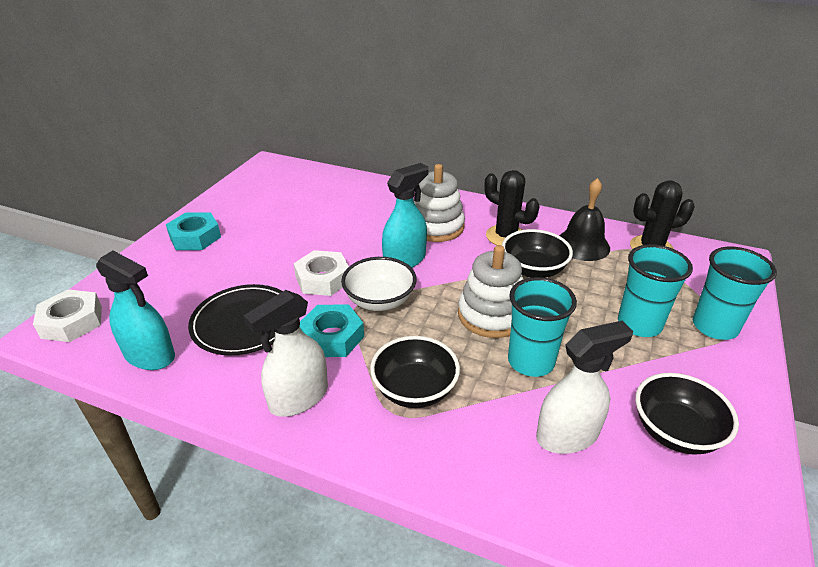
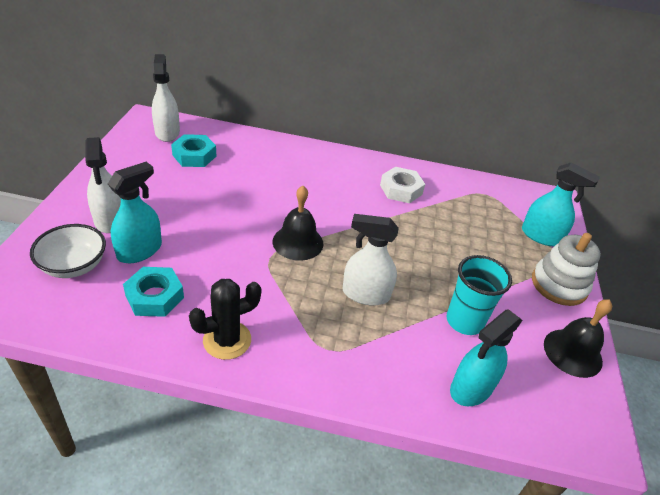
black bell: [559,178,610,261] = 1 -> [273,186,323,261] [544,299,612,378] = 2
black bowl: [370,336,460,408] [502,229,573,278] [635,373,739,455] = 3 -> none = 0
black cactus: [484,170,539,246] [630,180,695,249] = 2 -> [189,279,262,360] = 1
black plate: [188,284,283,355] = 1 -> none = 0
turquoise cup: [508,277,577,377] [618,244,693,337] [693,247,777,340] = 3 -> [447,255,512,335] = 1
turquoise spray bottle: [96,251,175,370] [382,163,429,268] = 2 -> [108,162,162,263] [450,309,523,406] [522,162,600,246] = 3
white nut: [33,289,102,342] [294,250,349,296] = 2 -> [380,167,425,203] = 1
white spray bottle: [243,290,328,417] [536,321,633,454] = 2 -> [85,137,121,233] [152,54,180,142] [343,214,399,306] = 3
white stacking toy: [413,164,465,242] [458,245,523,338] = 2 -> [532,233,601,306] = 1

